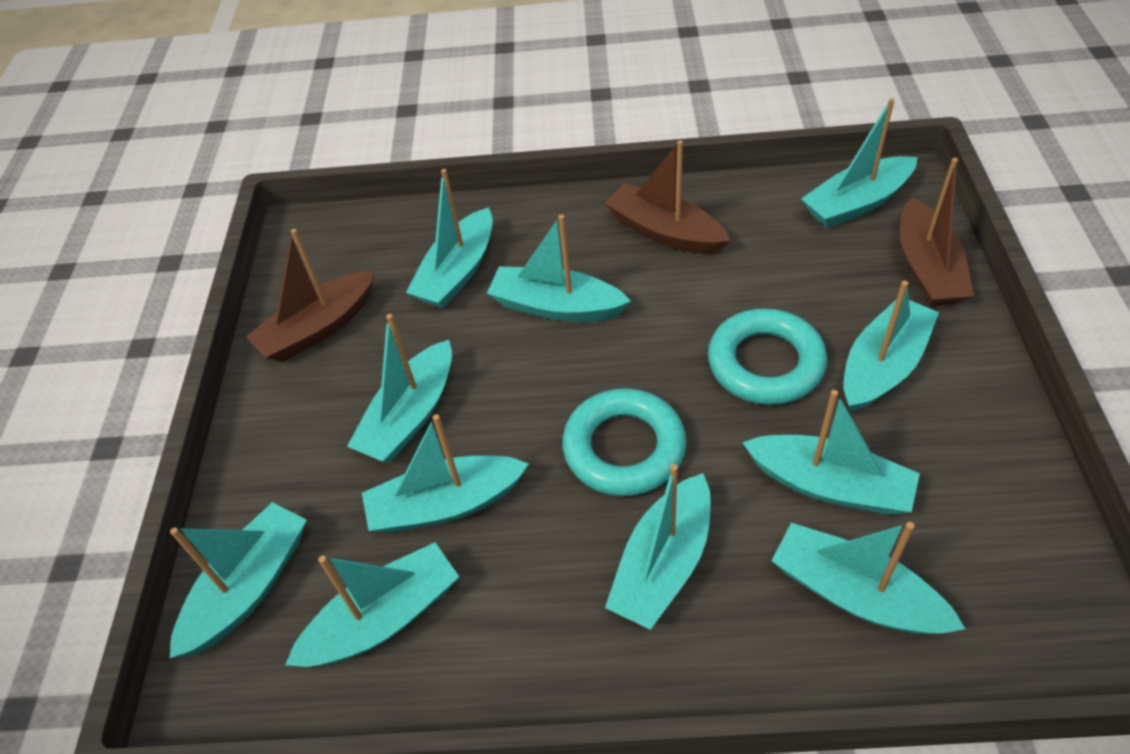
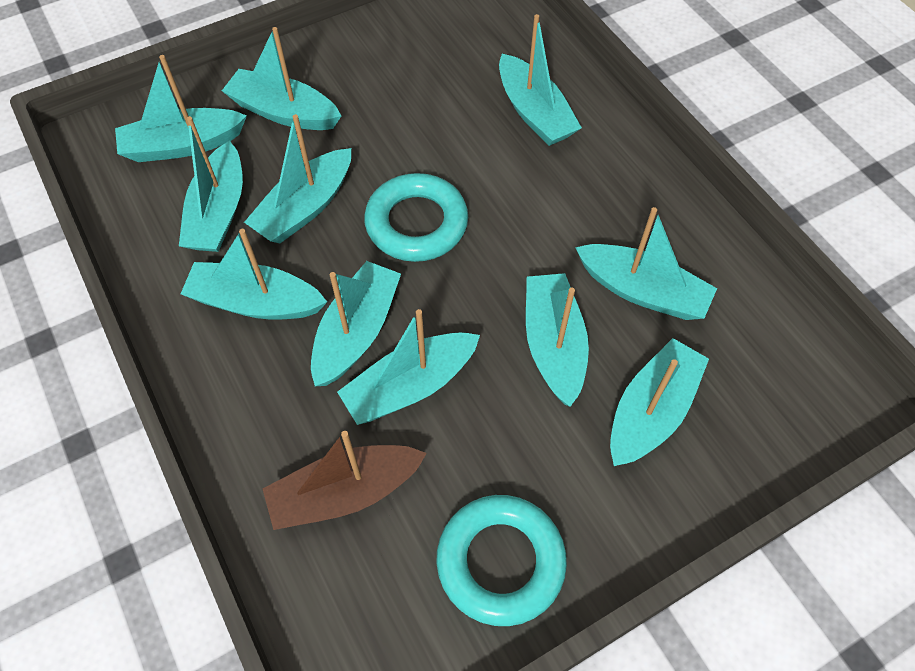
brown boat: [246,229,375,362] [604,140,731,254] [900,158,974,306] = 3 -> [263,431,427,530] = 1

